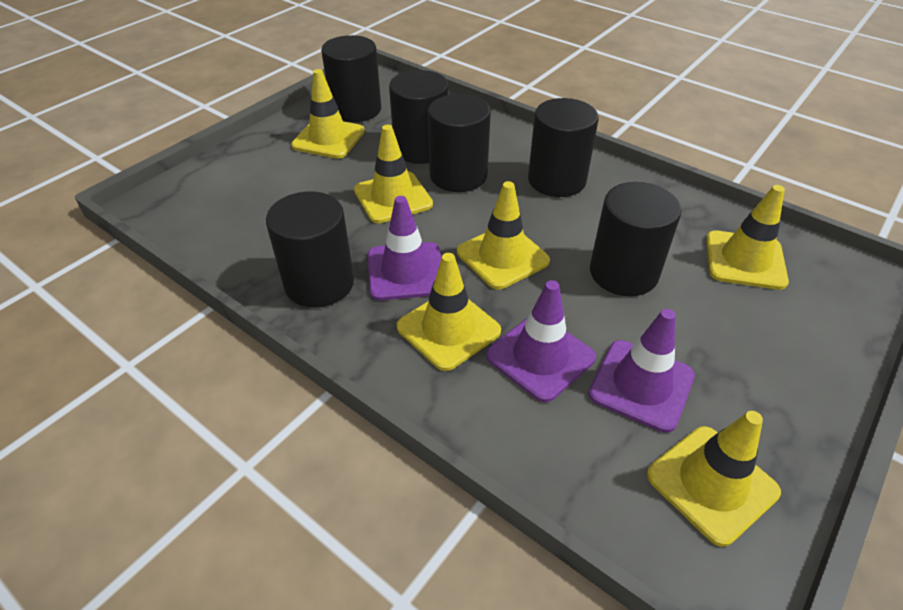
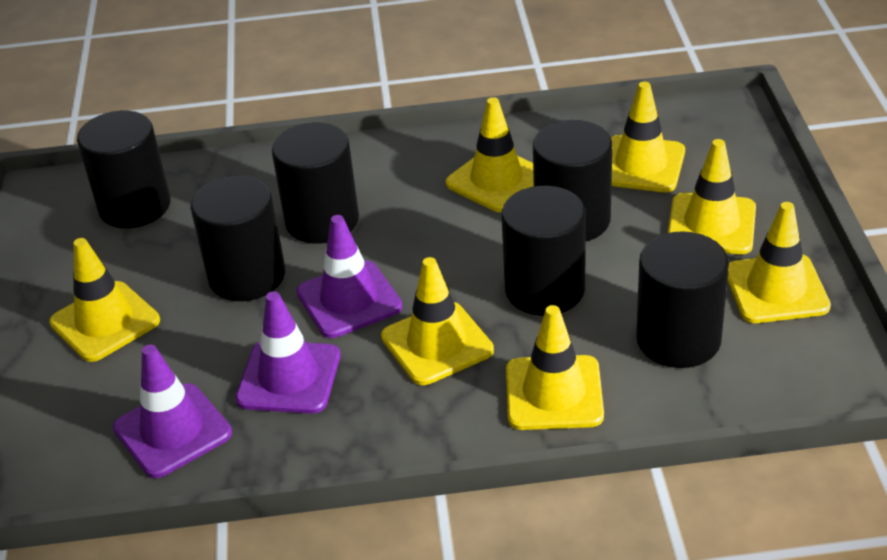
yellow traffic cone: [291,69,365,158] [354,125,433,223] [397,253,501,371] [457,181,550,290] [647,411,781,547] [706,185,789,290] = 6 -> [49,238,160,362] [381,257,494,385] [446,97,534,212] [506,305,604,430] [611,82,685,192] [668,139,756,254] [727,202,831,323] = 7

